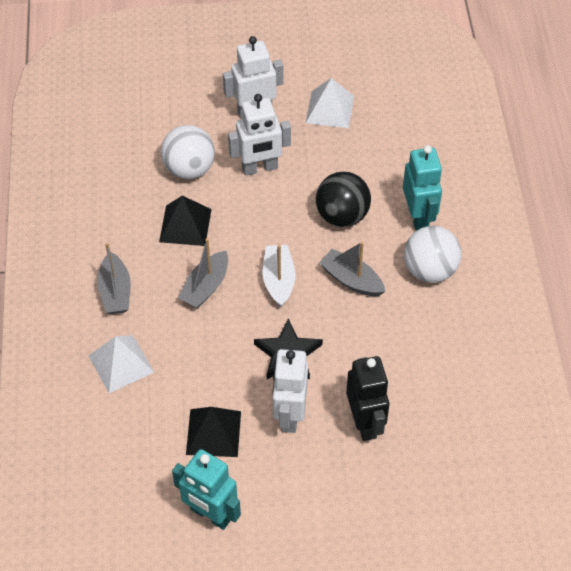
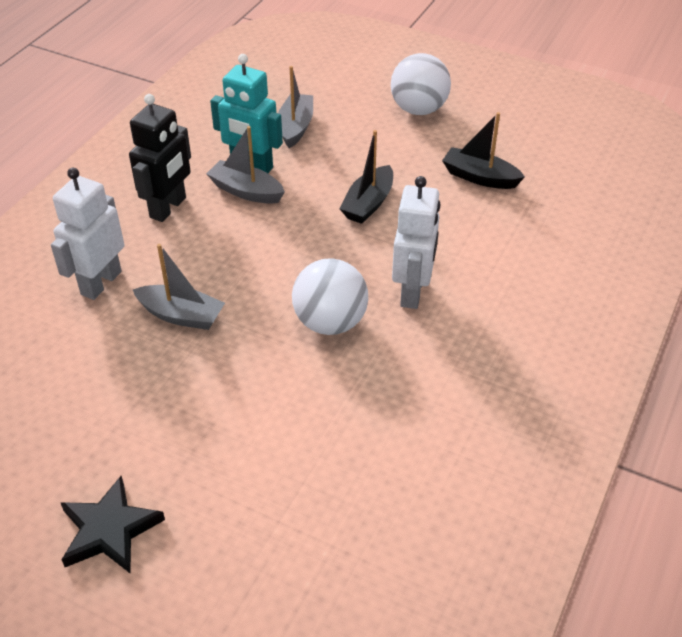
black ball: [316,172,371,227] = 1 -> none = 0
black boat: none = 0 -> [339,130,393,224] [442,112,525,189] = 2
black pyramid: [159,196,212,246] [186,407,241,457] = 2 -> none = 0
turquoise robot: [172,449,241,530] [403,145,442,231] = 2 -> [210,54,283,173] = 1
white boat: [263,245,296,307] = 1 -> none = 0
white pyramid: [89,335,154,393] [306,78,354,128] = 2 -> none = 0
white robot: [223,36,283,119] [228,94,291,176] [272,349,308,433] = 3 -> [51,168,124,300] [392,176,440,309] = 2

